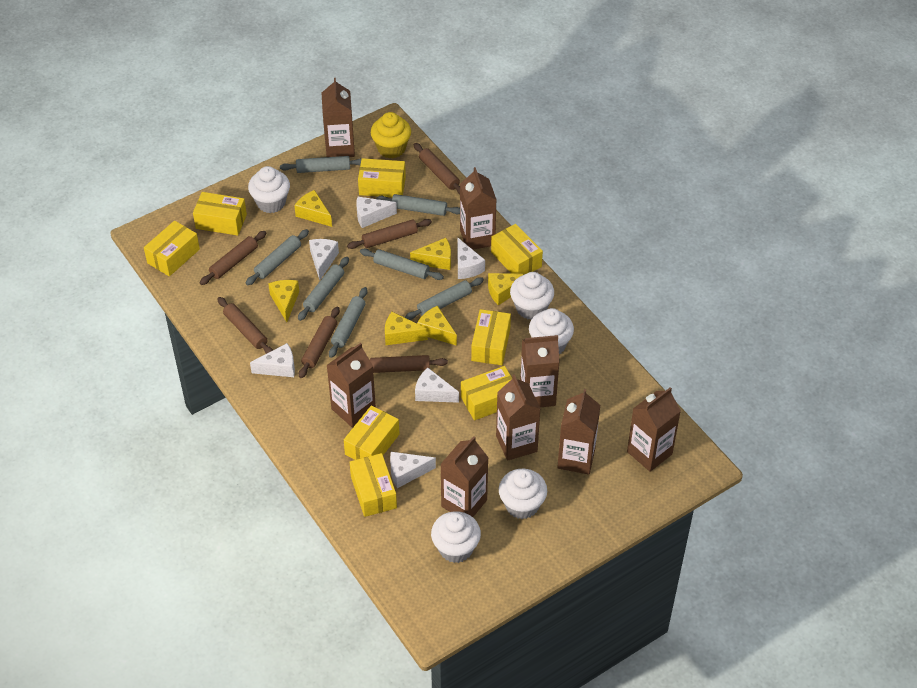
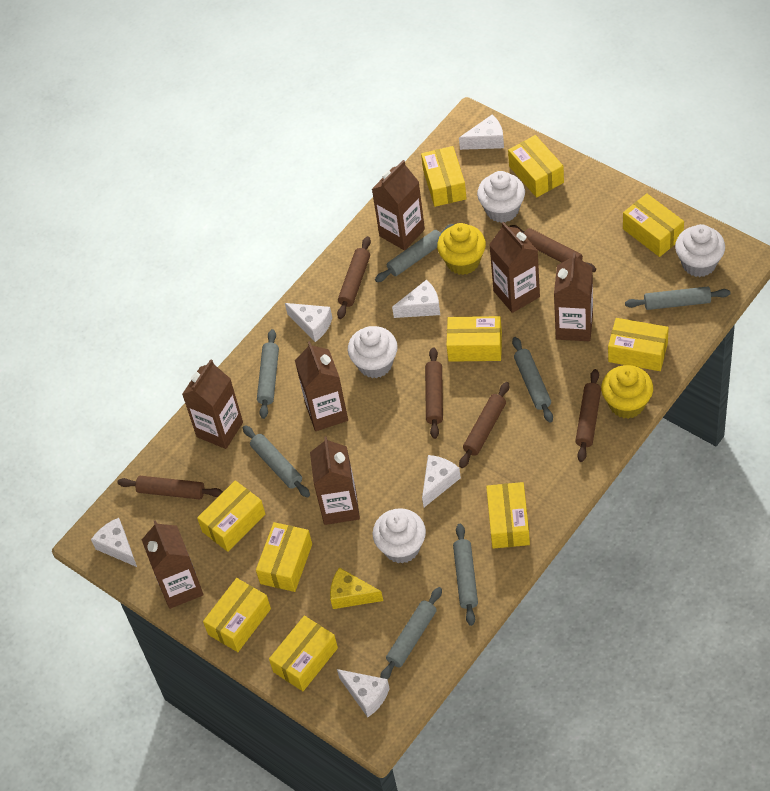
brown carton: [322,78,355,157] [327,343,376,427] [440,436,489,517] [460,167,496,250] [496,374,541,461] [520,335,560,407] [557,389,600,474] [627,387,681,472] = 8 -> [142,520,204,609] [182,359,243,449] [295,341,348,431] [310,436,360,525] [372,160,425,251] [489,222,540,313] [554,252,593,341] = 7
white cupcake: [248,166,290,213] [431,511,481,563] [499,469,547,519] [510,272,554,320] [529,308,574,354] = 5 -> [348,326,398,378] [372,508,426,564] [477,171,525,223] [675,224,725,277] = 4
yellow box: [144,220,200,276] [193,192,247,236] [344,405,400,460] [350,453,397,517] [358,158,406,197] [461,366,512,420] [471,309,511,365] [491,224,543,274] = 8 -> [197,480,266,552] [203,578,271,652] [256,522,312,592] [269,616,338,691] [421,146,467,207] [446,316,502,362] [486,482,530,549] [508,135,564,198] [608,318,669,371] [623,193,684,257] = 10
yellow cheese: [268,280,299,322] [294,190,332,227] [385,312,428,345] [410,238,451,270] [417,306,457,346] [488,273,524,305] = 6 -> [330,568,383,609] = 1
yellow cupcake: [371,112,411,158] = 1 -> [437,223,486,275] [601,365,653,419] = 2

